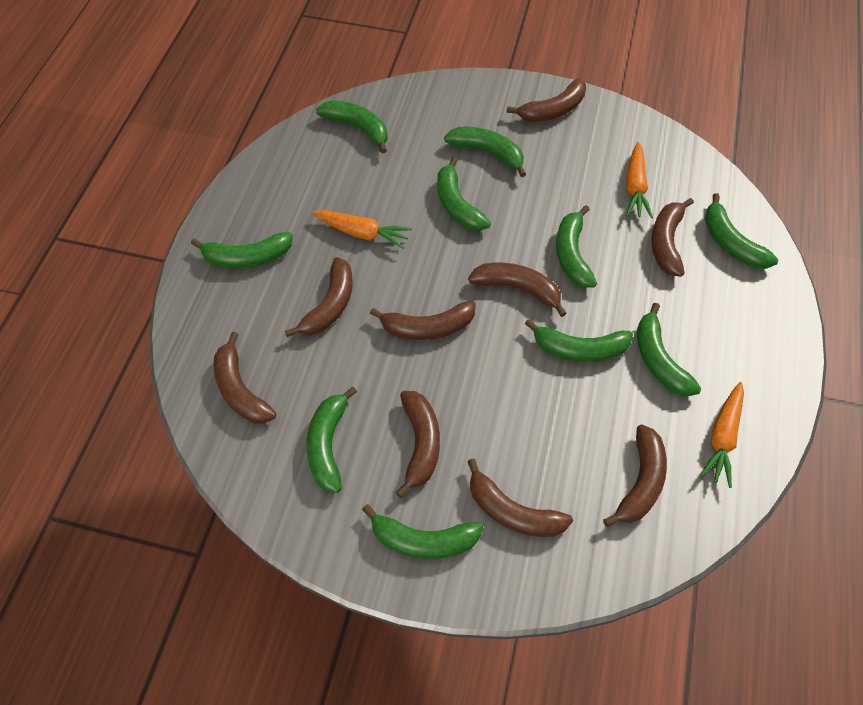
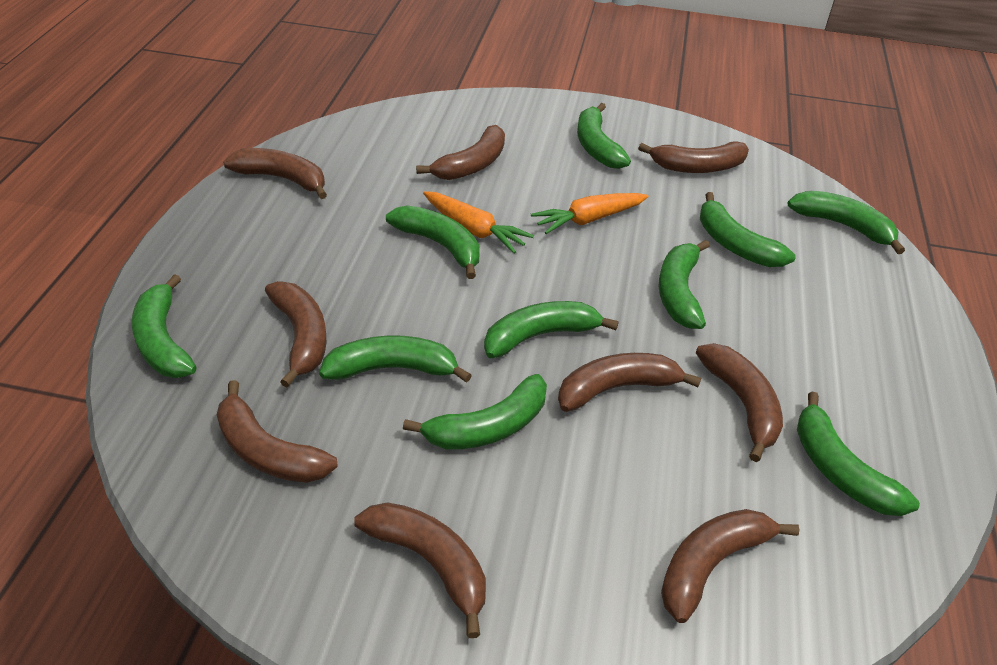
orange carrot: [312,210,412,249] [626,142,653,218] [699,382,744,488] = 3 -> [423,191,534,254] [531,193,648,234] = 2

